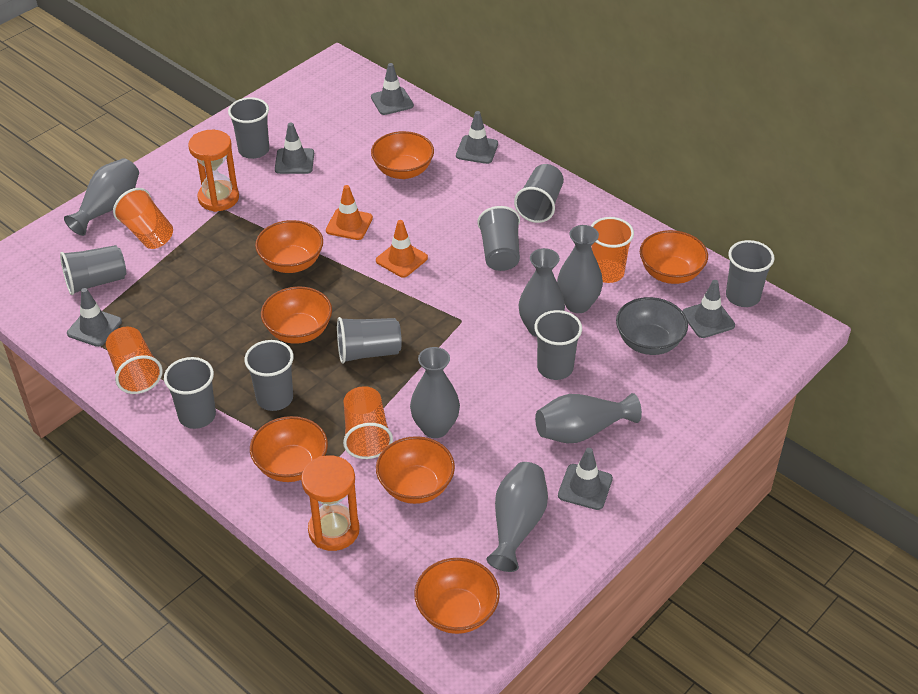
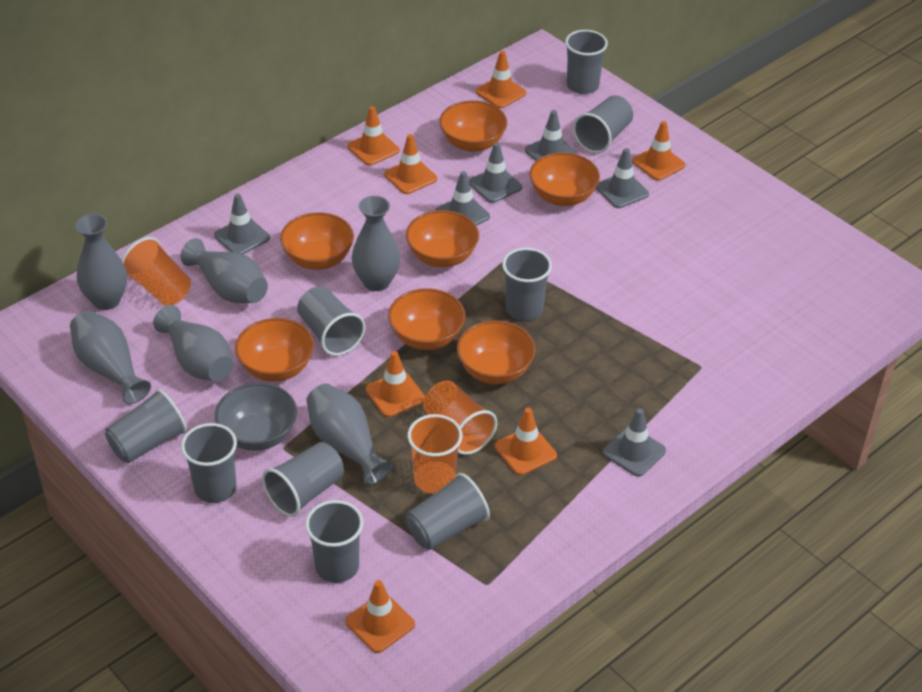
orange cup: [106,327,163,394] [113,188,173,249] [343,386,393,459] [591,217,634,283] = 4 -> [122,237,191,306] [407,414,463,494] [423,381,497,455] = 3
orange hourglass: [188,130,239,212] [301,455,360,551] = 2 -> none = 0
orange traffic cone: [326,185,373,240] [376,220,428,278] = 2 -> [345,580,415,653] [347,106,400,166] [366,351,425,417] [384,134,437,194] [476,51,526,108] [495,408,557,475] [632,121,686,181] = 7

